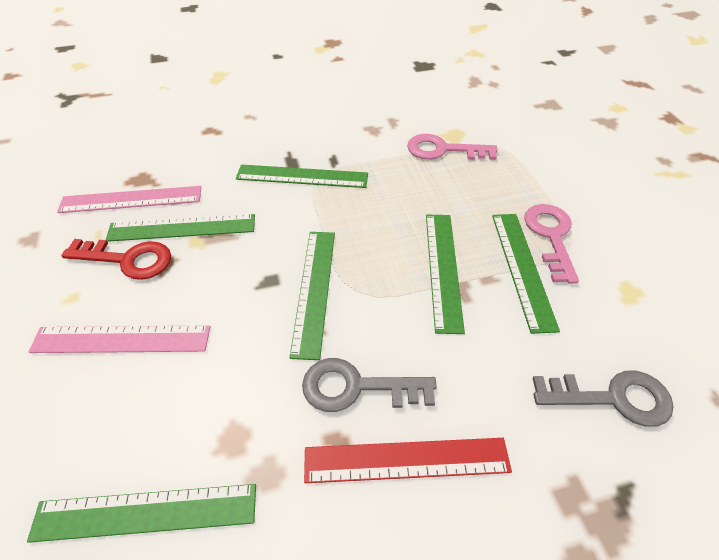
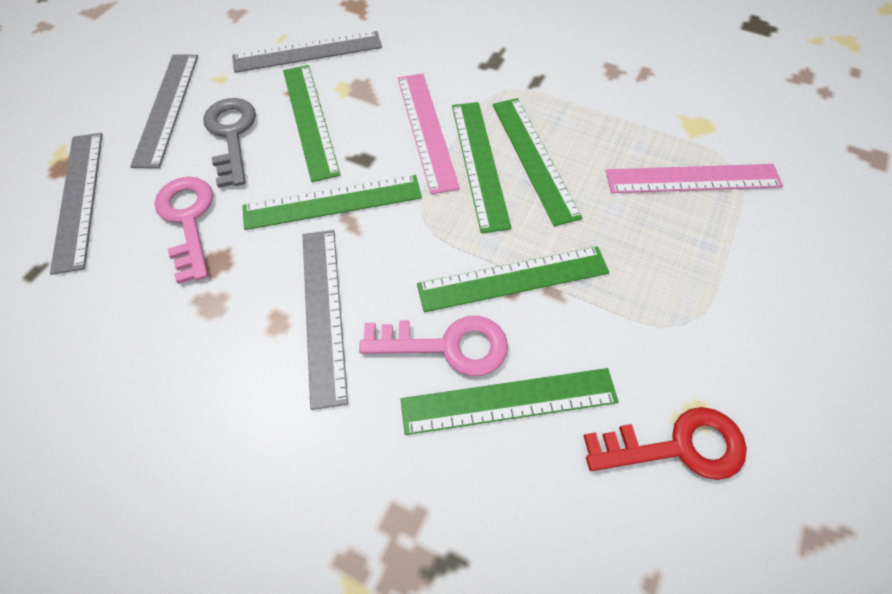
grey key: [302,358,437,412] [533,371,674,427] = 2 -> [203,98,256,188] = 1
grey ruler: none = 0 -> [50,133,102,275] [130,54,198,168] [232,31,382,73] [303,230,348,410] = 4
red ruler: [304,438,512,483] = 1 -> none = 0

